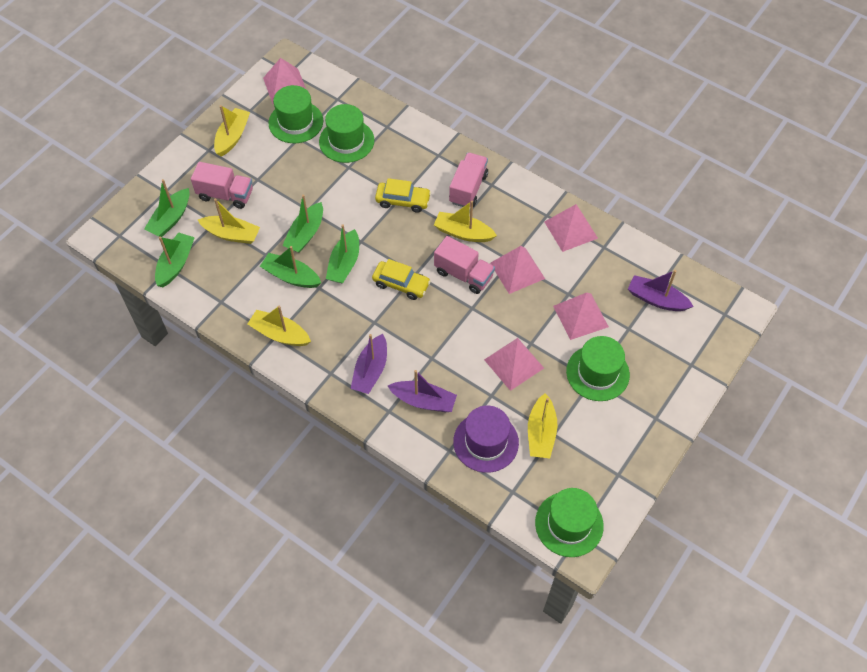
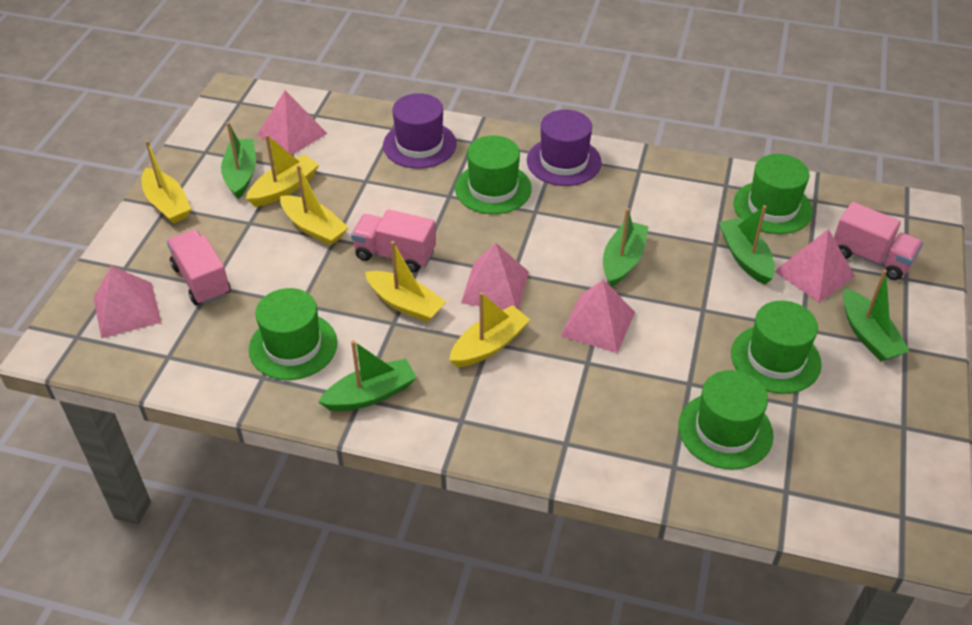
green hat: [268,85,323,143] [319,104,375,163] [535,488,604,557] [566,336,630,401] = 4 -> [249,288,337,380] [455,136,532,214] [678,370,774,470] [731,301,822,394] [733,154,813,234] = 5
purple boat: [350,334,387,394] [388,370,457,412] [628,270,694,311] = 3 -> none = 0
purple hat: [453,406,519,473] = 1 -> [383,93,457,169] [527,110,602,186] = 2
yellow car: [372,259,431,300] [375,178,431,213] = 2 -> none = 0

